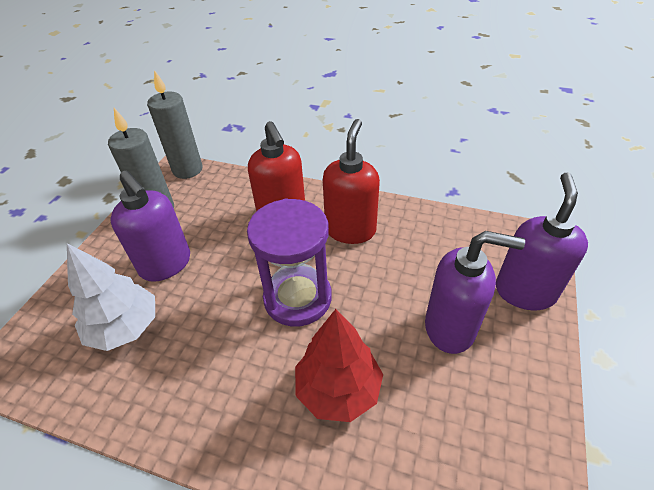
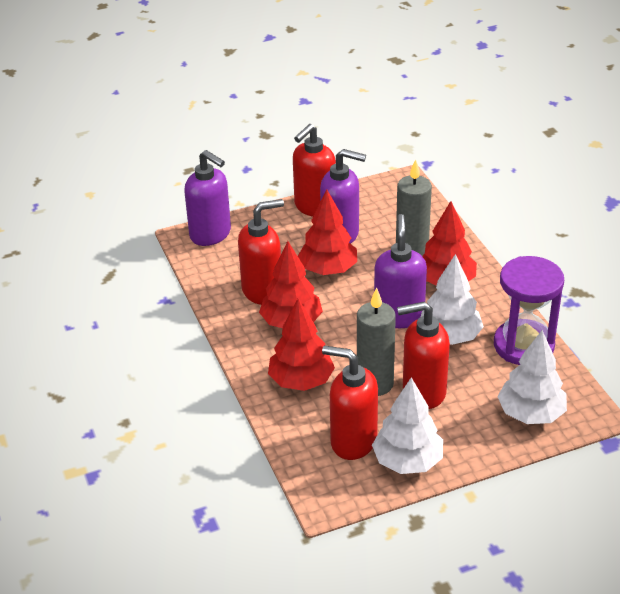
red soap dispenser: [248,121,305,212] [323,119,380,244] = 2 -> [238,199,284,305] [293,124,336,217] [322,346,378,460] [397,302,450,409] = 4
red tree: [295,309,383,422] = 1 -> [259,241,323,328] [268,299,335,391] [298,190,357,275] [422,201,477,286] = 4
white tree: [67,243,155,351] = 1 -> [372,377,443,474] [421,254,484,345] [497,330,567,424] = 3

